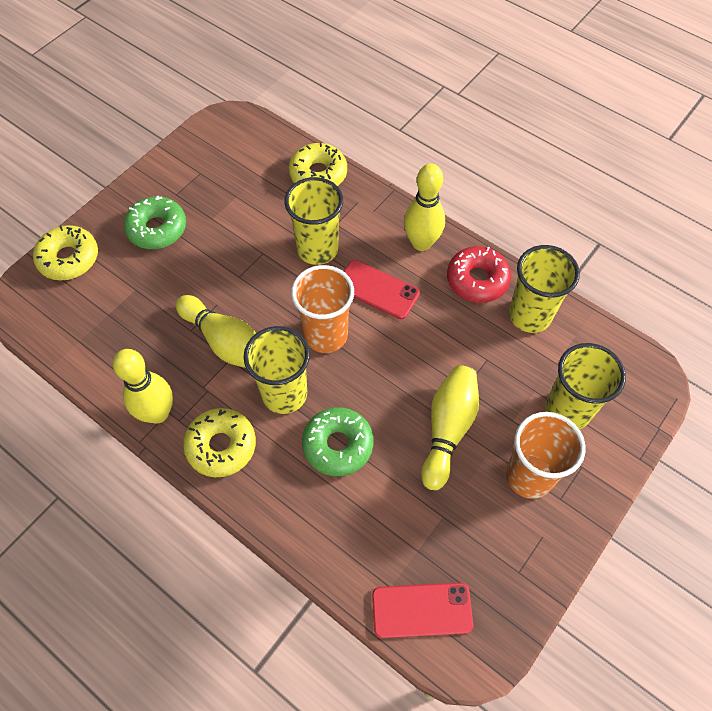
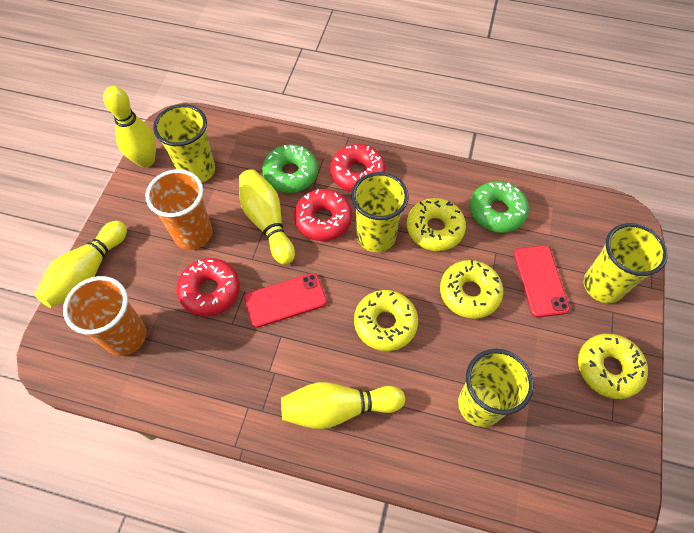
red donut: [447,246,511,303] = 1 -> [176,258,240,316] [294,189,352,241] [330,144,386,192] = 3
yellow donut: [33,225,98,281] [183,408,256,477] [289,142,347,186] = 3 -> [354,290,418,351] [407,198,466,251] [440,260,503,319] [578,334,648,399] = 4

